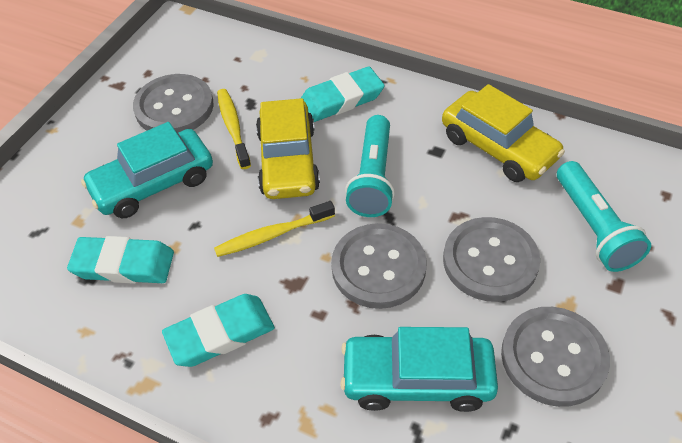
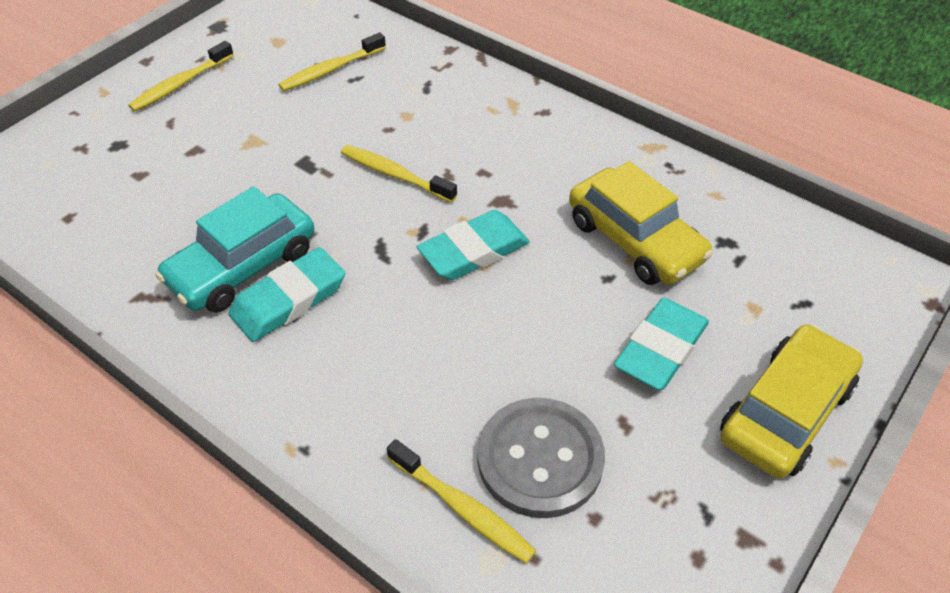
grey button: [133,74,214,132] [331,223,427,309] [443,217,540,302] [501,307,610,407] = 4 -> [477,398,605,518] = 1
turquoise car: [81,122,213,218] [340,327,498,412] = 2 -> [155,186,315,313] = 1
turquoise flashlight: [345,115,395,217] [557,161,651,272] = 2 -> none = 0
yellow toothbrush: [214,201,335,257] [217,89,251,169] = 2 -> [128,41,234,112] [278,32,386,91] [341,145,457,203] [387,439,536,564] = 4

